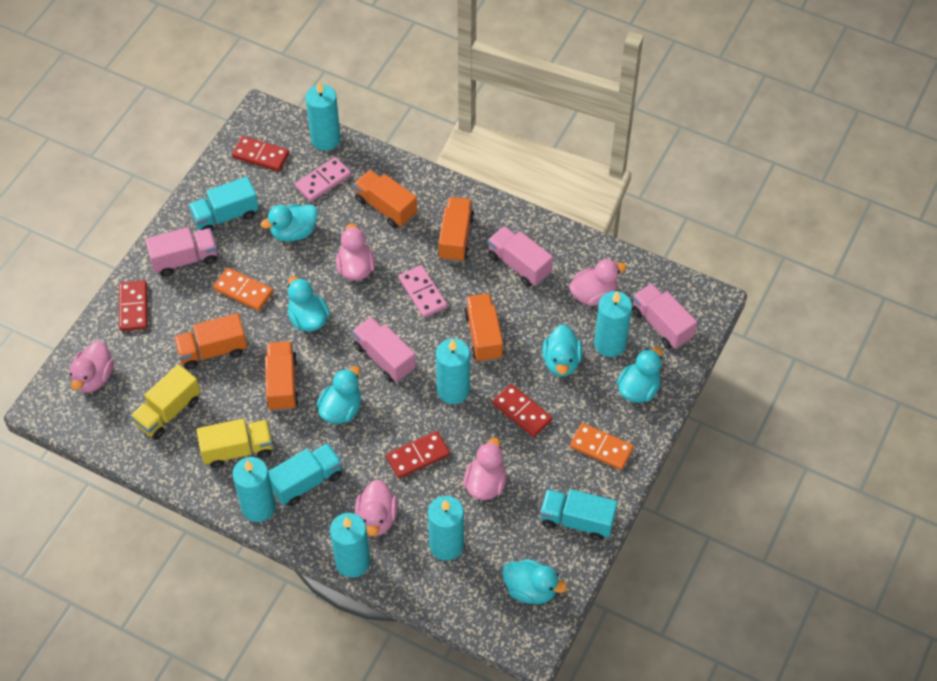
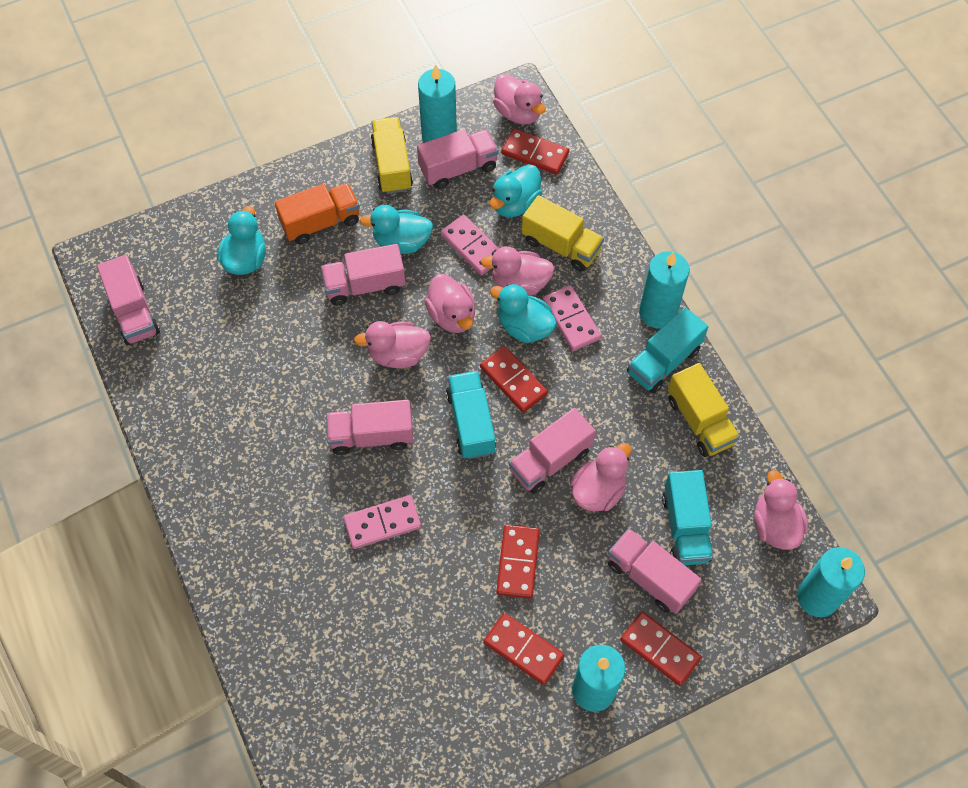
orange domino: [213,267,273,311] [570,423,634,470] = 2 -> none = 0
orange truck: [173,313,247,369] [265,341,299,411] [354,170,417,228] [438,197,474,262] [464,293,504,362] = 5 -> [275,183,360,244] = 1
pink domino: [295,157,351,202] [398,265,447,318] = 2 -> [343,495,421,549] [440,215,499,275] [543,285,601,351] = 3
pink duck: [69,341,114,393] [336,223,375,280] [355,480,398,536] [463,437,507,500] [569,259,627,306] = 5 -> [354,321,431,368] [425,274,475,333] [481,246,554,296] [493,74,546,124] [571,443,631,512] [754,470,808,550] = 6
pink truck: [145,227,218,277] [352,317,416,382] [488,226,553,287] [632,283,697,349] = 4 -> [97,255,160,345] [321,244,406,305] [326,400,414,455] [417,129,498,189] [509,408,596,494] [608,528,701,614] = 6
red domino: [119,280,148,331] [232,136,289,171] [386,431,450,479] [492,384,552,437] = 4 -> [480,346,548,413] [484,613,564,685] [496,525,540,599] [501,129,569,175] [620,612,702,686] = 5
turquoise candle: [232,457,276,522] [306,81,341,151] [330,513,370,578] [428,496,464,561] [436,338,470,404] [594,291,632,357] = 6 -> [418,64,457,142] [572,645,625,712] [639,251,690,328] [797,547,865,617] = 4
turquoise duck: [260,204,318,242] [288,276,330,332] [317,366,361,424] [502,559,567,604] [542,324,583,377] [617,347,663,403] = 6 -> [217,206,266,275] [360,205,433,254] [490,164,542,217] [490,284,557,343] = 4
yellow truck: [130,364,200,439] [196,419,273,468] = 2 -> [371,117,413,194] [522,195,604,272] [668,363,740,457] = 3

